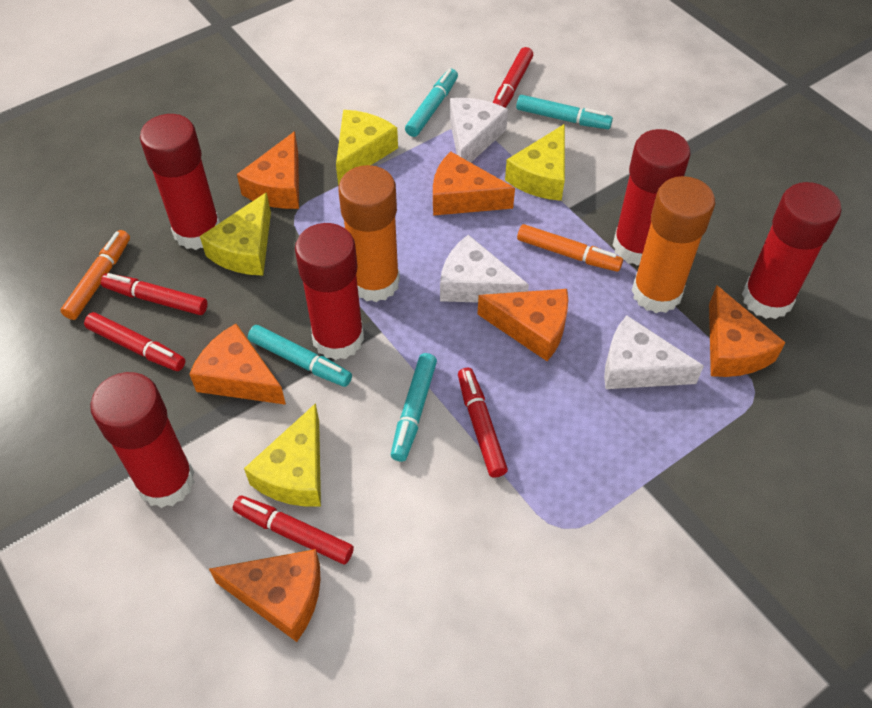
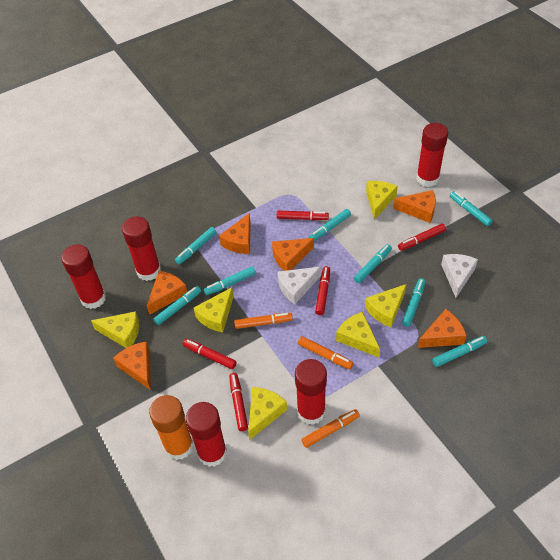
orange glue stick: [338,165,400,302] [631,176,715,313] = 2 -> [149,395,194,460] = 1
orange marker: [60,230,130,320] [517,224,623,272] = 2 -> [234,313,293,329] [298,336,353,369] [301,409,360,448] = 3
turquoise marker: [248,325,352,387] [391,353,437,462] [405,69,458,137] [516,95,613,129] = 4 -> [153,286,201,325] [175,227,217,265] [203,267,256,295] [309,209,351,241] [354,244,392,283] [402,278,426,327] [432,336,487,367] [450,191,493,226] = 8
white cheese: [440,235,529,303] [450,98,508,163] [604,315,704,389] = 3 -> [277,267,321,304] [441,254,478,298] = 2
yellow cheese: [200,192,271,276] [244,403,321,507] [336,110,398,185] [505,124,565,201] = 4 -> [91,311,139,348] [194,287,234,332] [248,387,287,440] [336,312,380,358] [365,284,406,327] [366,181,398,220] = 6

